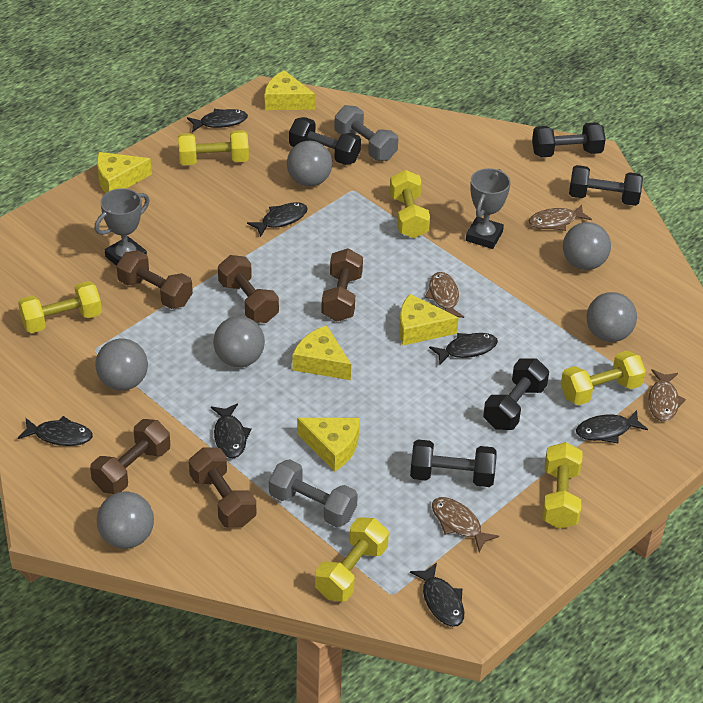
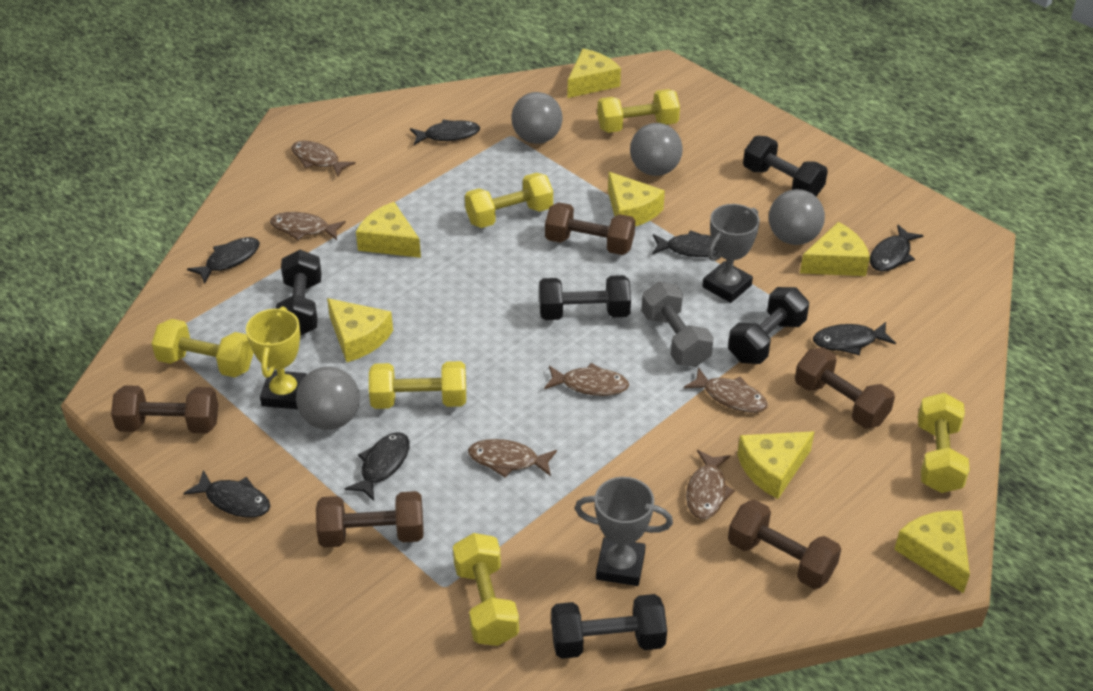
brown fish: [425,272,464,318] [432,497,499,552] [528,204,592,231] [648,369,686,422] = 4 -> [270,212,346,240] [291,141,356,176] [468,439,557,477] [544,363,629,396] [684,367,768,413] [686,450,735,519] = 6
grey ball: [95,339,148,391] [97,492,154,549] [213,316,265,367] [287,141,332,187] [563,222,611,270] [587,292,637,342] = 6 -> [296,367,360,430] [511,92,562,144] [630,123,683,176] [769,189,825,245] = 4
grey dumbbell: [269,459,358,527] [334,105,398,161] = 2 -> [641,282,714,367] = 1
yellow cheese: [97,152,152,193] [265,70,315,110] [292,325,351,380] [297,418,360,472] [399,294,459,346] = 5 -> [327,298,393,362] [356,202,421,258] [568,49,621,98] [608,172,665,226] [737,431,815,499] [800,222,870,276] [894,511,970,593] = 7
yellow trophy: none = 0 -> [246,306,307,409] = 1

